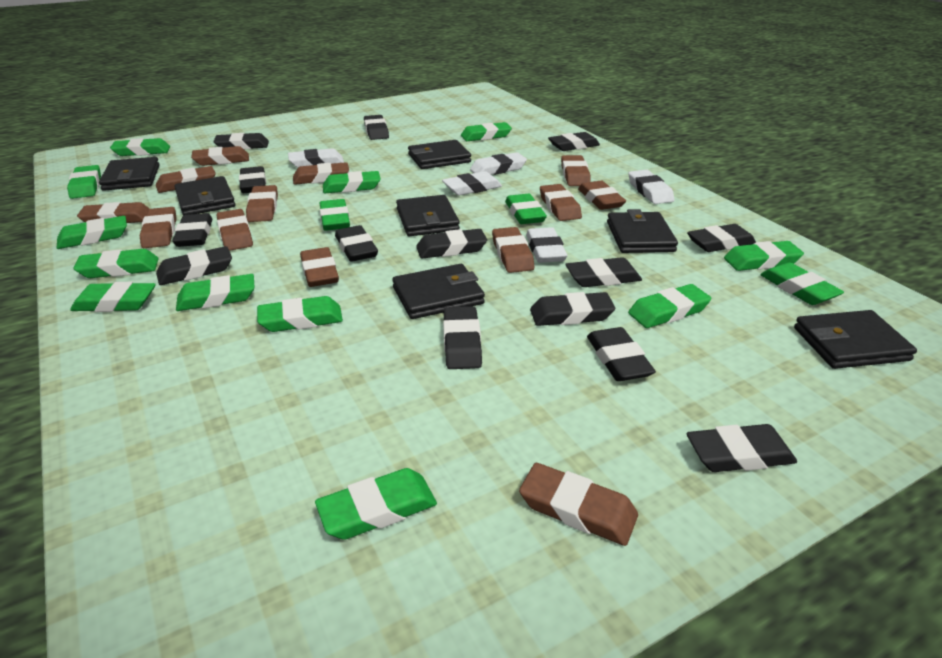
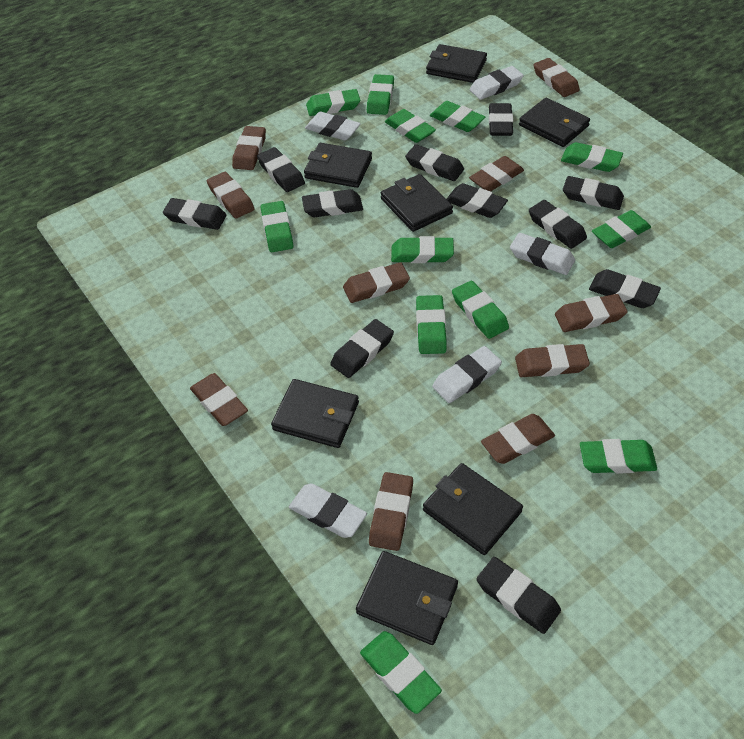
black eraser: [156,246,232,285] [172,213,213,247] [213,133,269,149] [239,166,266,193] [335,225,378,262] [364,115,389,140] [416,229,487,259] [443,306,482,369] [530,292,615,326] [548,132,600,151] [565,257,642,287] [587,327,656,381] [686,424,797,472] [687,224,756,252] = 14 -> [163,198,227,230] [257,147,305,192] [302,189,363,217] [330,319,394,378] [405,144,464,181] [447,183,508,218] [477,557,561,634] [489,103,513,136] [529,200,587,249] [563,176,624,210] [589,269,661,308] = 11
brown eraser: [77,202,150,223] [140,207,177,248] [156,166,216,193] [191,146,249,166] [216,209,253,251] [246,185,278,222] [293,162,349,185] [300,247,339,287] [492,227,534,273] [519,463,638,546] [540,184,582,221] [561,155,591,186] [578,181,626,210] = 13 -> [190,373,248,426] [207,172,254,219] [232,126,266,170] [343,262,410,303] [369,472,413,551] [469,156,524,192] [481,414,555,464] [515,344,590,377] [534,58,580,97] [555,294,628,332] = 10
green eraser: [57,216,127,249] [67,165,101,199] [70,282,156,312] [74,249,159,278] [110,138,170,156] [176,274,255,311] [257,296,343,332] [315,468,437,540] [320,199,350,231] [323,171,380,193] [461,122,512,141] [505,194,547,224] [628,284,711,328] [724,241,804,271] [760,262,844,305] = 15 -> [261,201,293,252] [306,89,360,116] [360,631,442,714] [367,74,394,115] [385,109,436,143] [391,236,454,263] [416,295,447,354] [430,101,485,132] [452,281,509,339] [561,142,623,172] [580,439,657,474] [592,210,651,248] = 12

